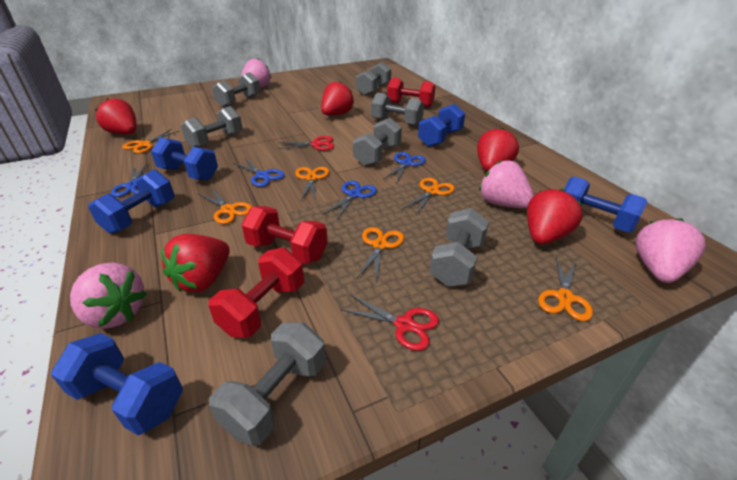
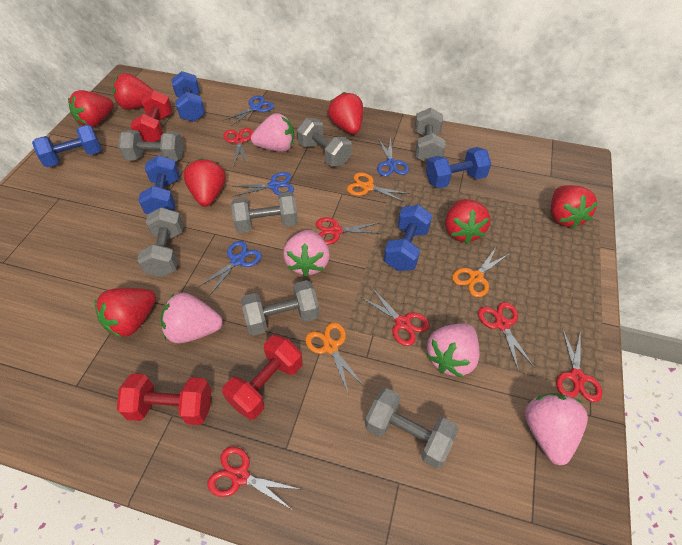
orange scissors: [122,129,179,153] [198,188,252,224] [295,167,329,201] [357,227,404,281] [402,178,455,215] [538,256,593,321] = 6 -> [305,322,365,392] [347,172,410,202] [452,246,509,297] = 3
pink strawberry: [70,262,147,329] [241,59,272,88] [479,160,534,208] [635,218,706,283] = 4 -> [161,293,223,343] [251,113,294,152] [283,230,330,277] [426,323,480,378] [525,393,588,465] = 5
red scissors: [277,136,334,151] [340,295,439,351] = 2 -> [208,447,299,509] [223,128,253,165] [316,217,381,245] [360,287,430,346] [478,302,535,371] [556,328,602,402] = 6
red strawberry: [95,98,137,135] [161,234,230,293] [321,81,354,116] [477,127,519,171] [527,189,582,244] = 5 -> [68,90,114,127] [95,288,156,337] [113,73,153,110] [183,158,226,207] [328,92,363,134] [445,199,490,244] [551,185,598,229] = 7

